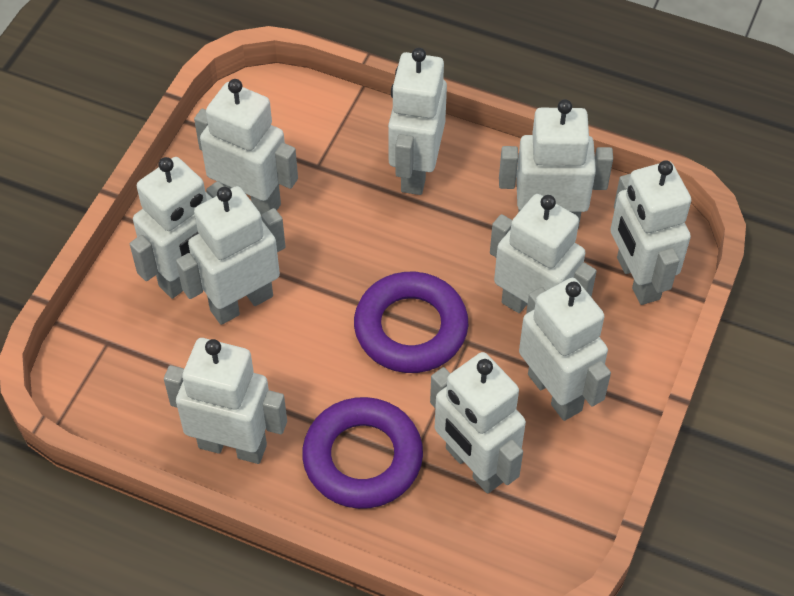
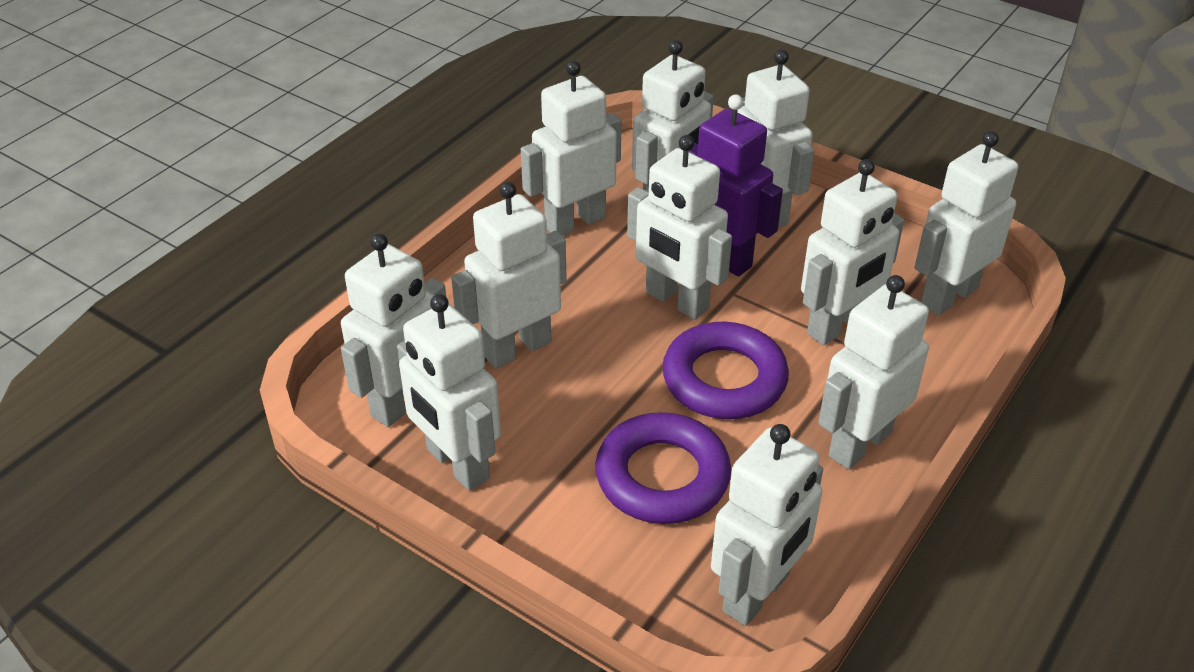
purple robot: none = 0 -> [689,94,783,277] = 1
white robot: [130,157,225,299] [164,338,287,464] [176,186,286,325] [194,79,298,215] [388,48,447,195] [430,352,526,494] [490,194,597,313] [499,99,613,228] [519,278,611,421] [610,160,691,305] = 10 -> [341,233,446,427] [397,294,501,491] [451,182,567,369] [521,61,621,236] [627,135,732,320] [632,40,714,192] [711,424,823,626] [737,50,814,227] [801,159,904,345] [818,275,929,469] [915,131,1018,315] = 11

